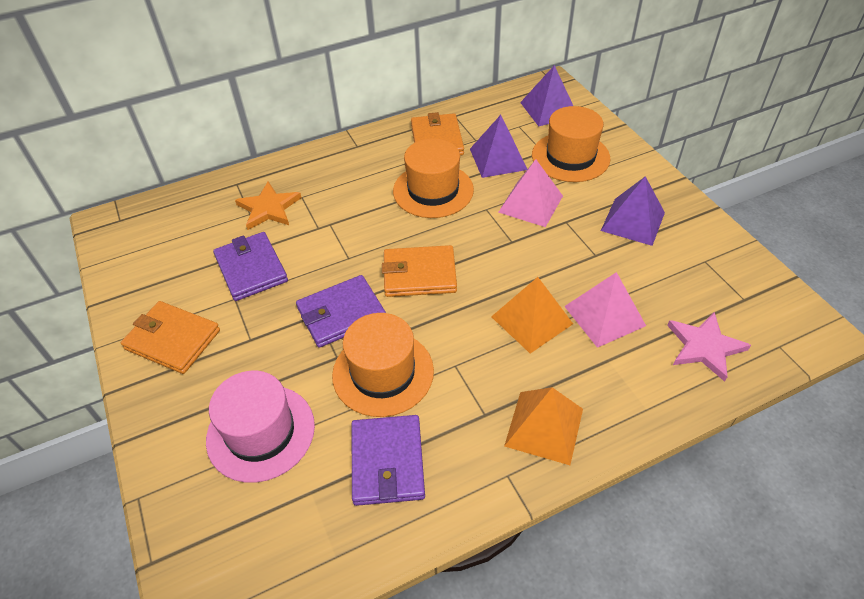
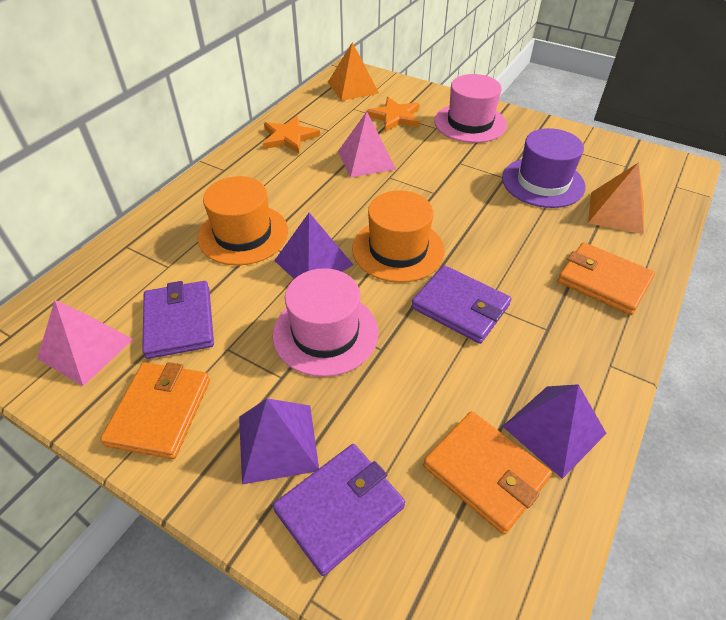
orange hat: [332,313,434,417] [393,138,474,218] [532,106,610,182] = 3 -> [198,176,288,266] [352,190,445,283] = 2
orange star: [235,181,301,230] = 1 -> [263,116,320,154] [366,97,420,132] = 2
pink hat: [206,371,315,483] = 1 -> [273,268,378,377] [434,74,507,143] = 2
pink star: [667,312,751,382] = 1 -> none = 0
purple hat: none = 0 -> [502,128,585,208] = 1

